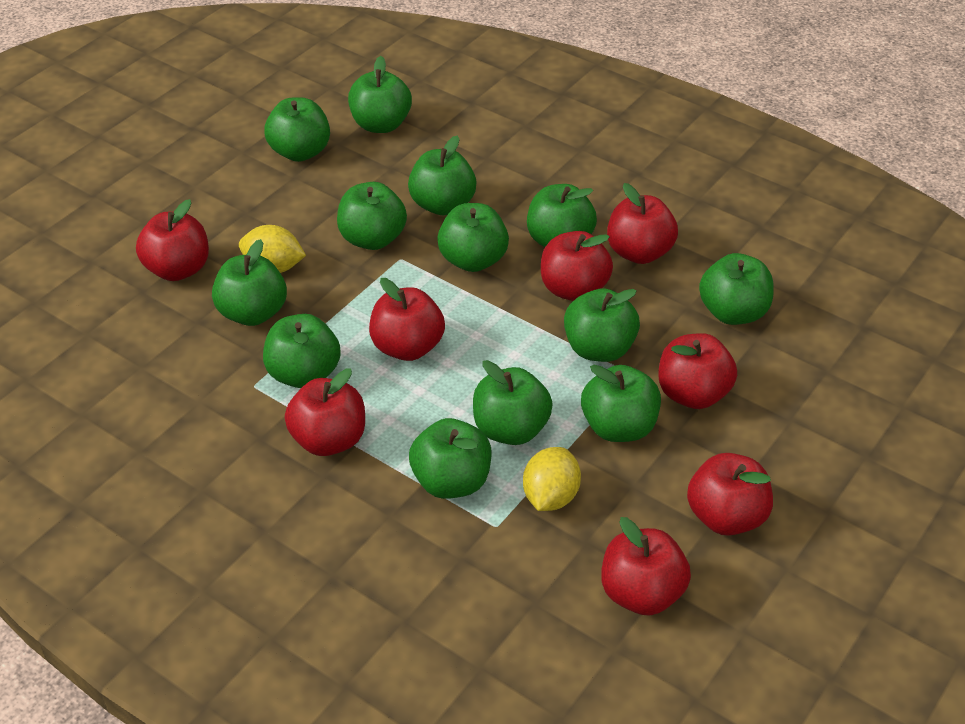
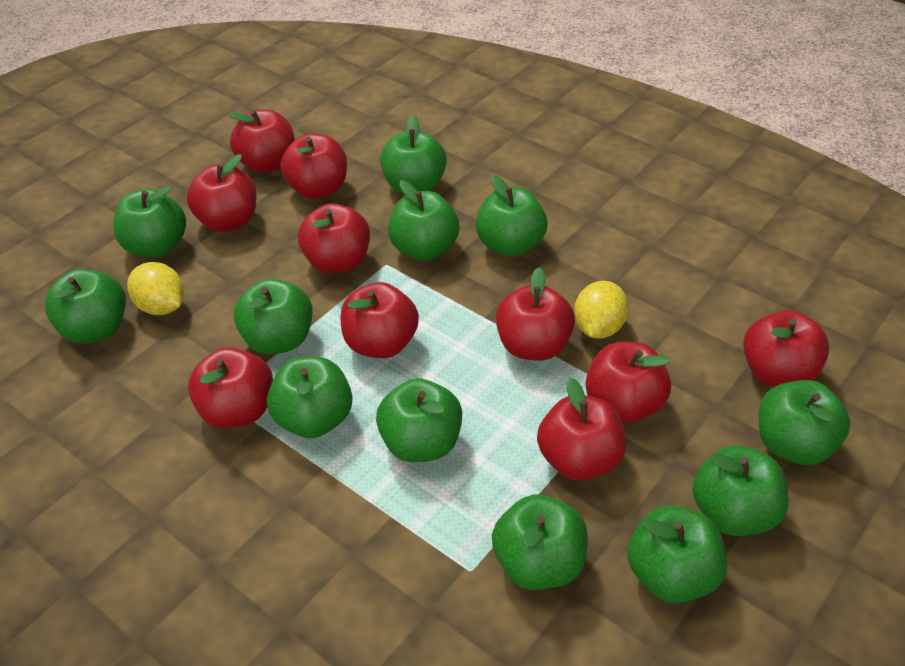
green apple: [212,239,287,326] [263,314,341,388] [264,97,330,162] [337,182,407,250] [348,56,412,133] [408,136,477,215] [409,418,492,499] [437,203,509,272] [473,360,553,445] [527,184,597,247] [564,288,640,362] [581,365,661,442] [699,253,773,325] = 13 -> [45,269,126,344] [113,186,186,257] [234,279,313,354] [267,356,352,438] [376,378,462,462] [380,115,447,194] [388,180,459,261] [476,175,547,257] [492,494,588,590] [627,506,727,603] [692,446,789,536] [759,380,850,465] = 12
red apple: [136,199,209,281] [285,369,365,456] [369,278,445,361] [541,231,613,301] [601,517,691,615] [607,183,678,264] [658,333,737,409] [687,453,773,536] = 8 -> [187,154,257,232] [188,347,273,428] [229,110,295,173] [281,133,347,199] [298,203,370,274] [340,282,419,358] [496,267,575,361] [537,378,626,481] [586,341,671,423] [743,310,830,387] = 10

